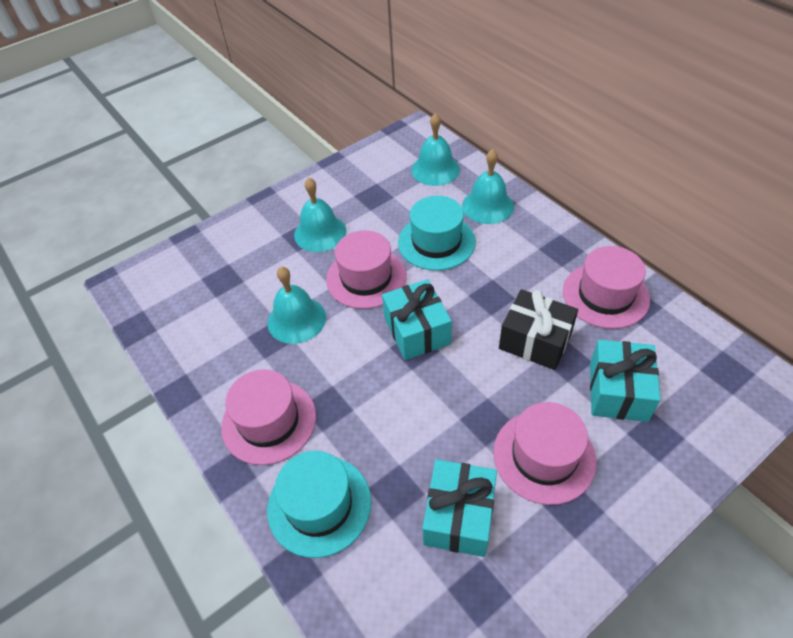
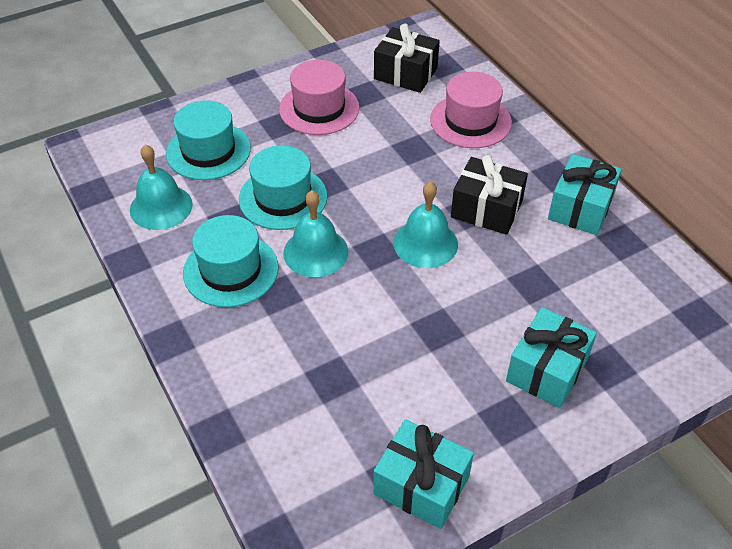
black gift: [499,289,578,370] = 1 -> [374,24,440,93] [451,155,528,235] = 2
pink hat: [221,369,316,465] [326,230,406,309] [493,402,596,505] [563,246,650,329] = 4 -> [279,60,360,135] [430,72,512,148] = 2
turquoise bell: [268,267,326,344] [294,178,347,252] [411,113,460,186] [462,149,514,224] = 4 -> [130,144,193,230] [283,190,348,277] [394,181,458,268] = 3
turquoise hat: [267,451,371,558] [398,196,476,271] = 2 -> [166,100,251,180] [183,215,279,307] [239,145,327,230] = 3

